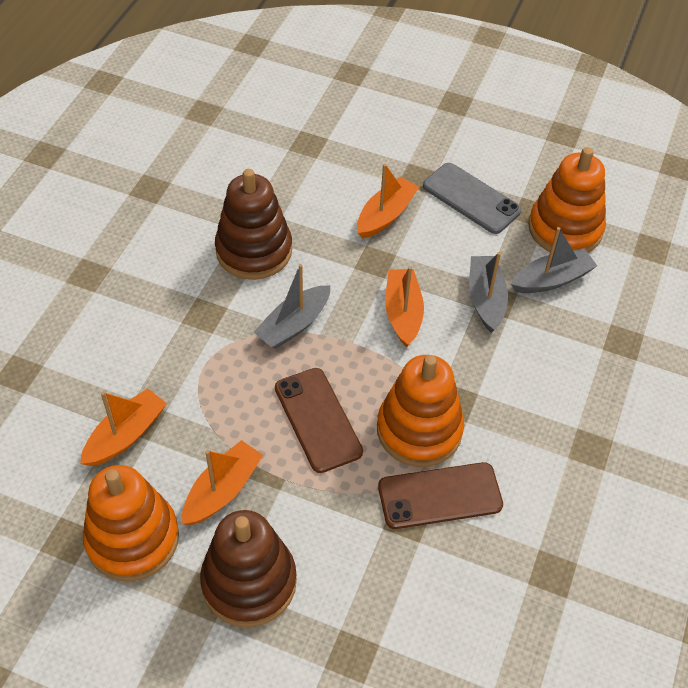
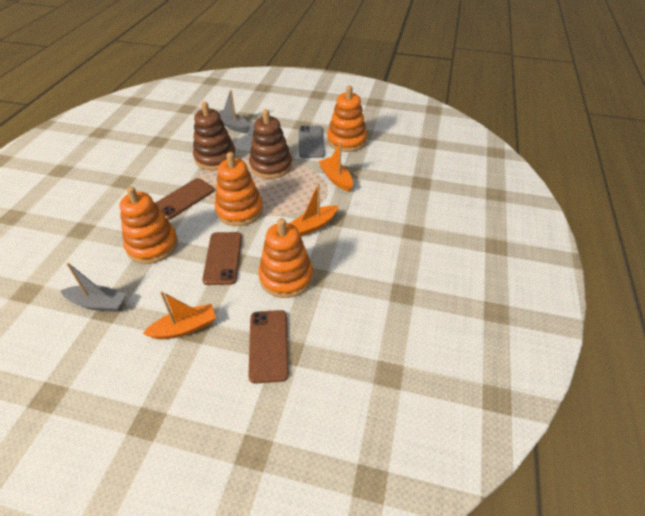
brown phone: [275,368,363,473] [378,462,503,529] = 2 -> [155,178,214,220] [202,232,242,285] [248,310,289,384] = 3
grey boat: [253,264,330,349] [469,252,508,332] [511,227,597,293] = 3 -> [60,262,127,312] [219,90,250,133] = 2
orange boat: [80,388,167,466] [182,440,263,525] [357,164,419,239] [385,266,424,347] = 4 -> [142,291,216,339] [290,183,338,237] [318,142,353,191] = 3
orange stacking toy: [83,465,179,581] [377,355,464,467] [528,147,606,253] = 3 -> [120,186,178,264] [215,152,263,226] [258,218,313,298] [327,85,367,152] = 4

